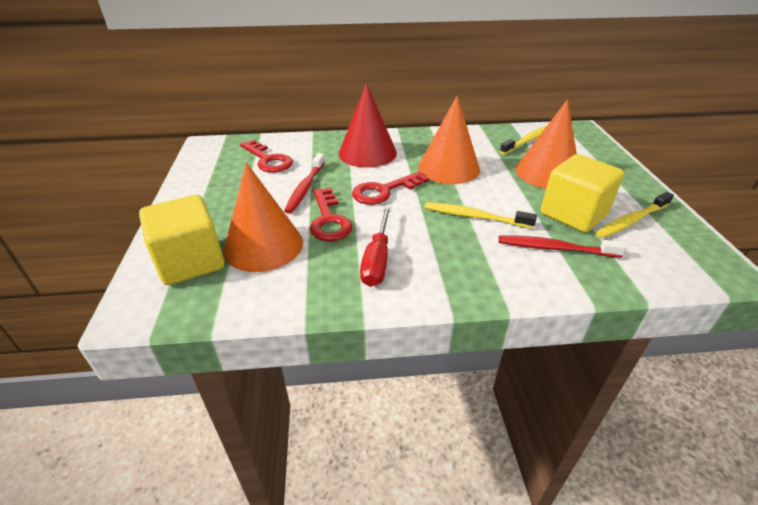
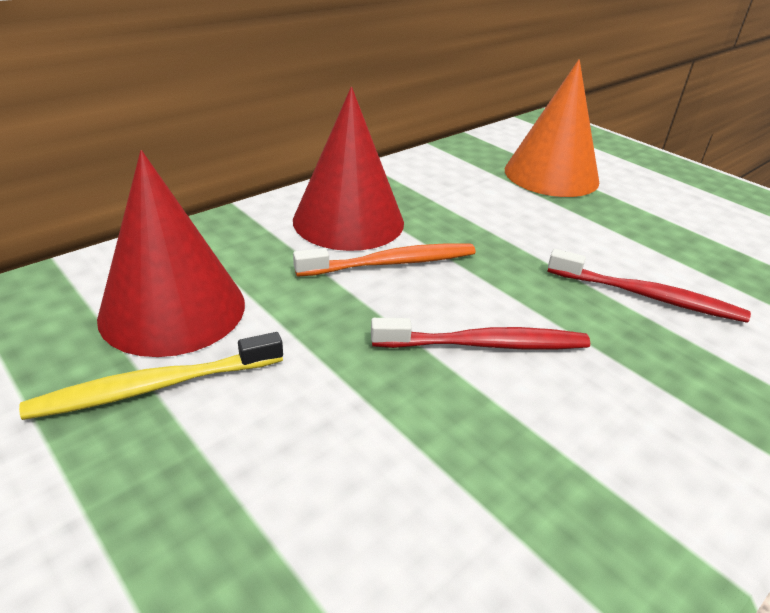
orange cone: [224,162,303,272] [418,96,480,184] [516,99,577,189] = 3 -> [505,59,599,197] = 1
orange toothbrush: none = 0 -> [293,244,476,277] = 1
red cone: [339,83,397,168] = 1 -> [97,150,245,357] [293,87,404,251] = 2
red key: [240,140,293,173] [310,188,353,241] [352,171,429,205] = 3 -> none = 0
red screwdriver: [360,206,391,287] = 1 -> none = 0
yellow cube: [139,195,224,285] [541,154,624,233] = 2 -> none = 0
yellow toothbrush: [424,202,537,229] [500,126,547,155] [595,192,674,238] = 3 -> [19,332,283,420] = 1

